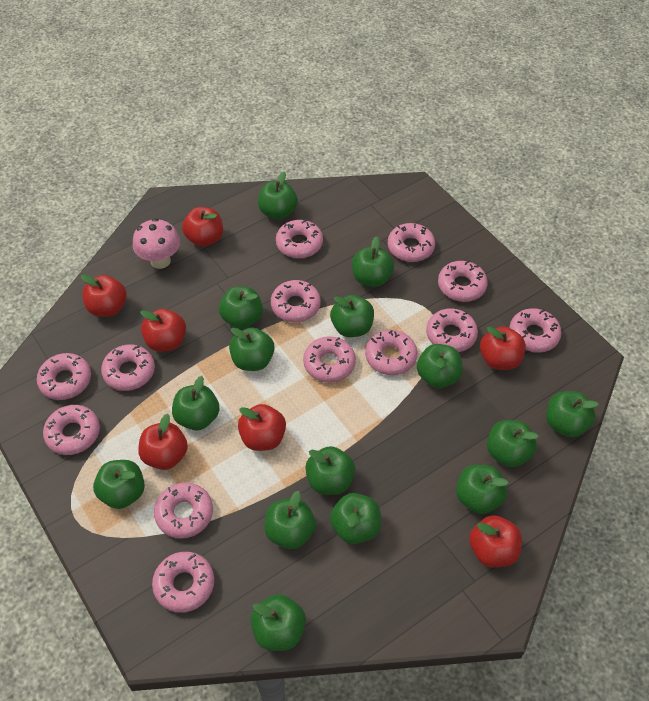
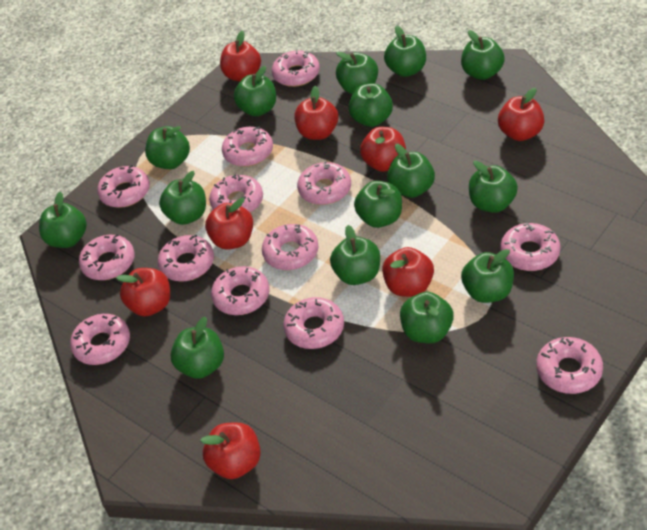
pink mushroom: [133,218,180,269] = 1 -> none = 0
red apple: [81,275,127,317] [138,414,188,470] [140,309,186,352] [182,207,223,247] [238,404,286,451] [469,515,522,568] [480,326,526,370] = 7 -> [116,268,170,316] [200,422,261,479] [205,198,253,250] [220,31,261,81] [294,86,338,140] [360,127,406,172] [382,247,434,297] [498,88,545,141] = 8

